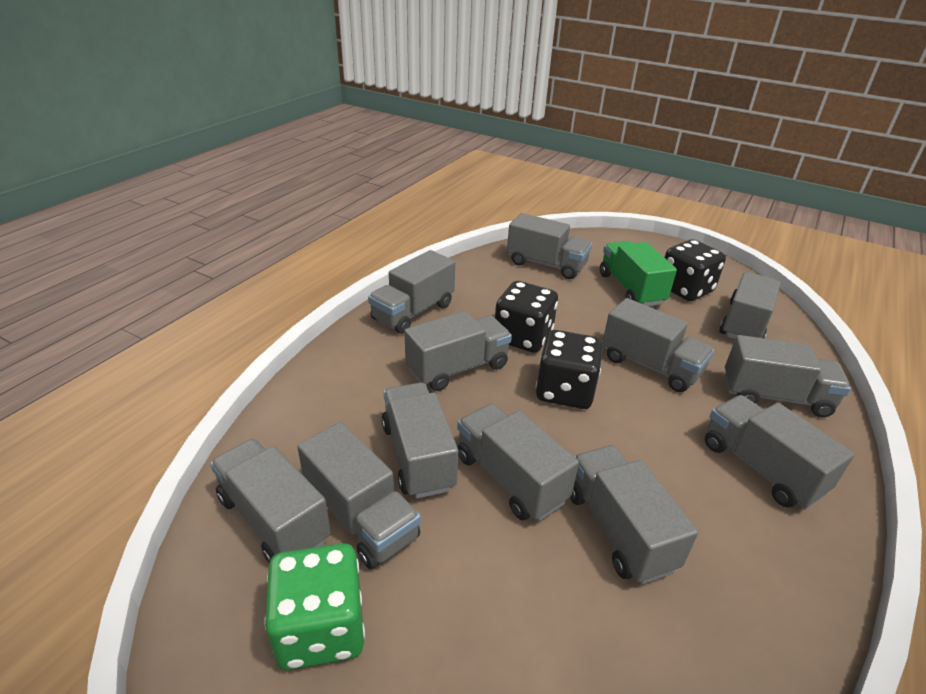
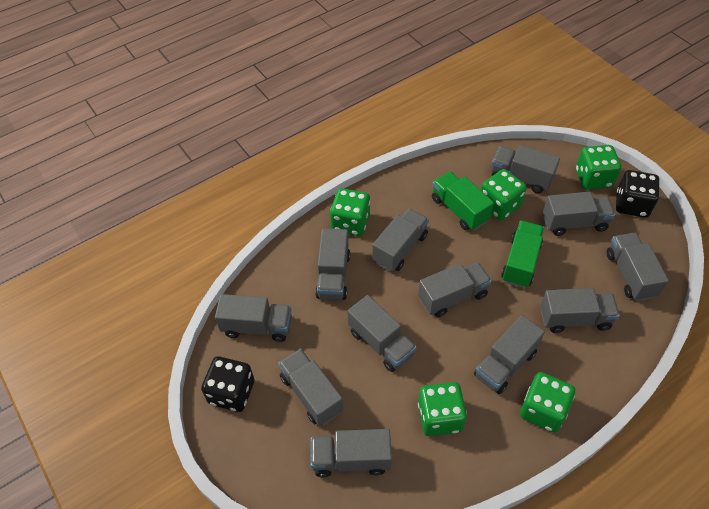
black dice: [495,281,558,353] [536,330,603,409] [665,239,726,301] = 3 -> [201,356,254,412] [616,170,659,218] = 2
green dice: [264,543,365,670] = 1 -> [330,188,370,236] [418,382,467,436] [481,169,527,220] [520,372,575,433] [576,145,621,190] = 5
green truck: [600,241,677,306] = 1 -> [432,172,494,230] [501,221,544,288] = 2

